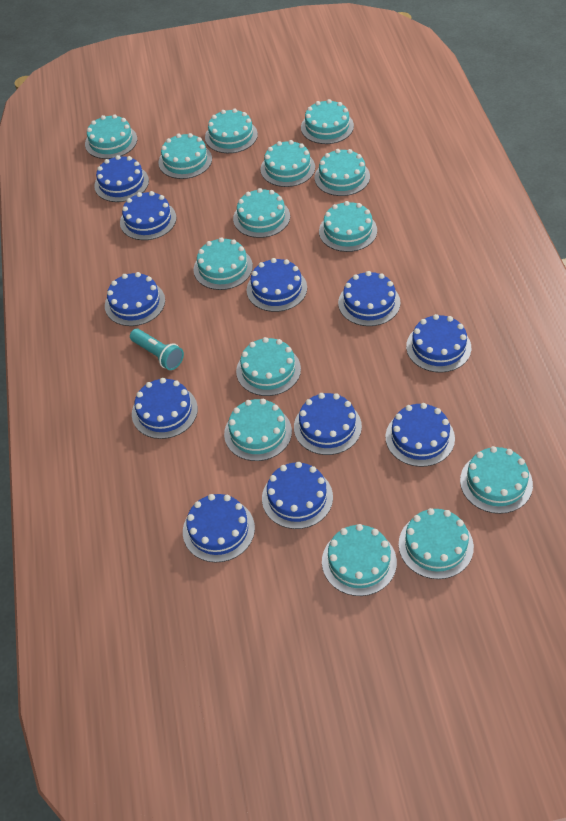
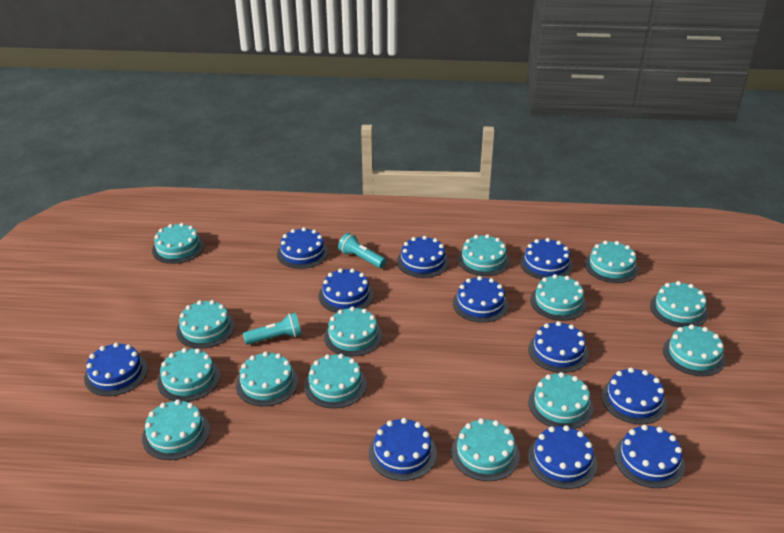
turquoise flashlight: [130,329,184,370] = 1 -> [243,313,302,345] [338,233,386,268] = 2

